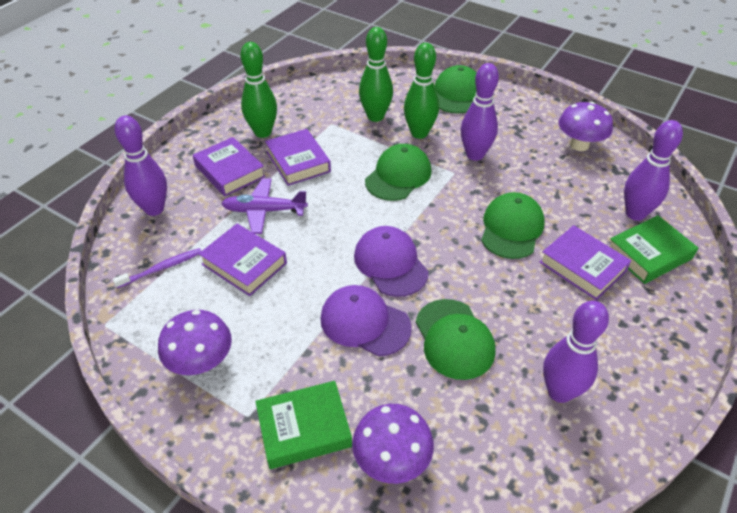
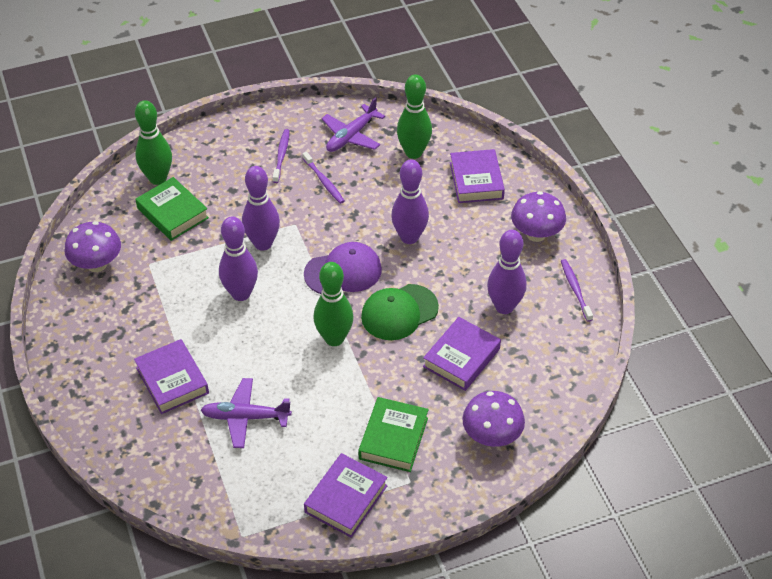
green cap: [365,144,432,201] [416,299,495,380] [435,65,476,114] [481,192,545,259] = 4 -> [361,284,439,340] = 1
purple cap: [320,285,412,357] [354,226,429,297] = 2 -> [304,242,382,294] = 1
purple plane: [221,178,308,234] = 1 -> [201,378,292,448] [321,97,385,152] = 2
purple toothbrush: [113,248,201,288] = 1 -> [273,129,290,183] [302,151,344,204] [561,259,593,322] = 3

